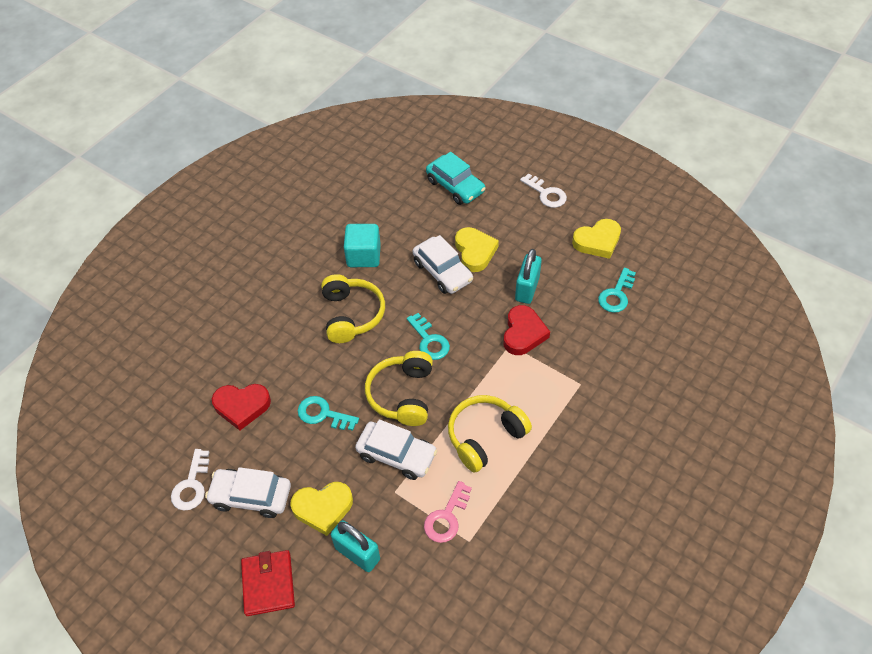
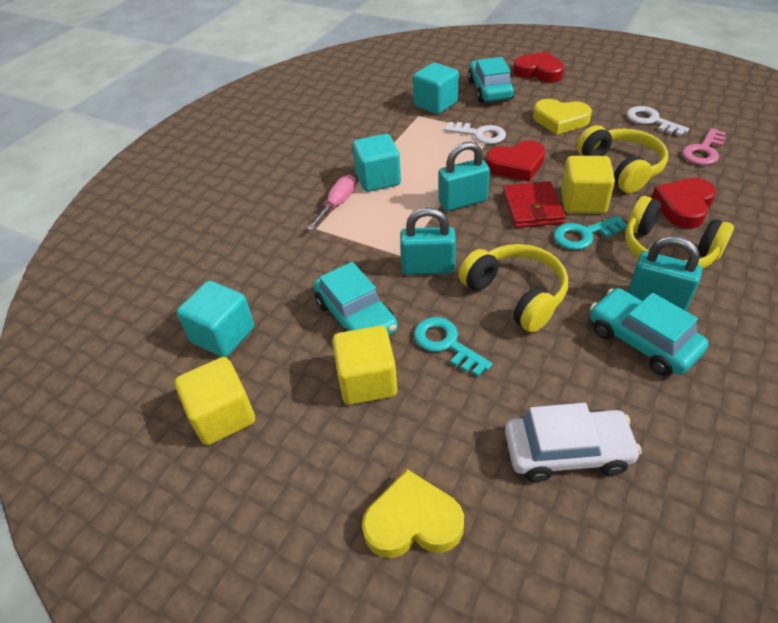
pink screwdriver: none = 0 -> [307,175,356,231] = 1
red heart: [212,384,271,431] [503,305,550,355] = 2 -> [486,140,545,182] [513,52,565,83] [652,178,716,229] = 3
turquoise car: [426,152,486,205] = 1 -> [314,262,398,335] [468,57,515,103] [590,288,709,376] = 3
turquoise cube: [344,224,381,267] = 1 -> [177,281,254,357] [352,134,401,192] [413,63,459,114] = 3
turquoise key: [298,396,359,431] [407,313,450,360] [598,268,636,313] = 3 -> [414,317,492,377] [553,216,627,250] = 2
turquoise padlock: [331,520,380,572] [515,249,542,304] = 2 -> [400,207,456,275] [439,141,490,211] [628,236,702,311] = 3
white car: [205,467,291,518] [355,419,437,480] [413,235,473,294] = 3 -> [505,403,642,482] = 1
yellow cube: none = 0 -> [175,357,255,445] [332,326,397,405] [561,156,615,213] = 3
yellow heart: [290,482,353,536] [455,227,499,272] [572,219,621,259] = 3 -> [362,469,464,558] [533,99,592,135] = 2

